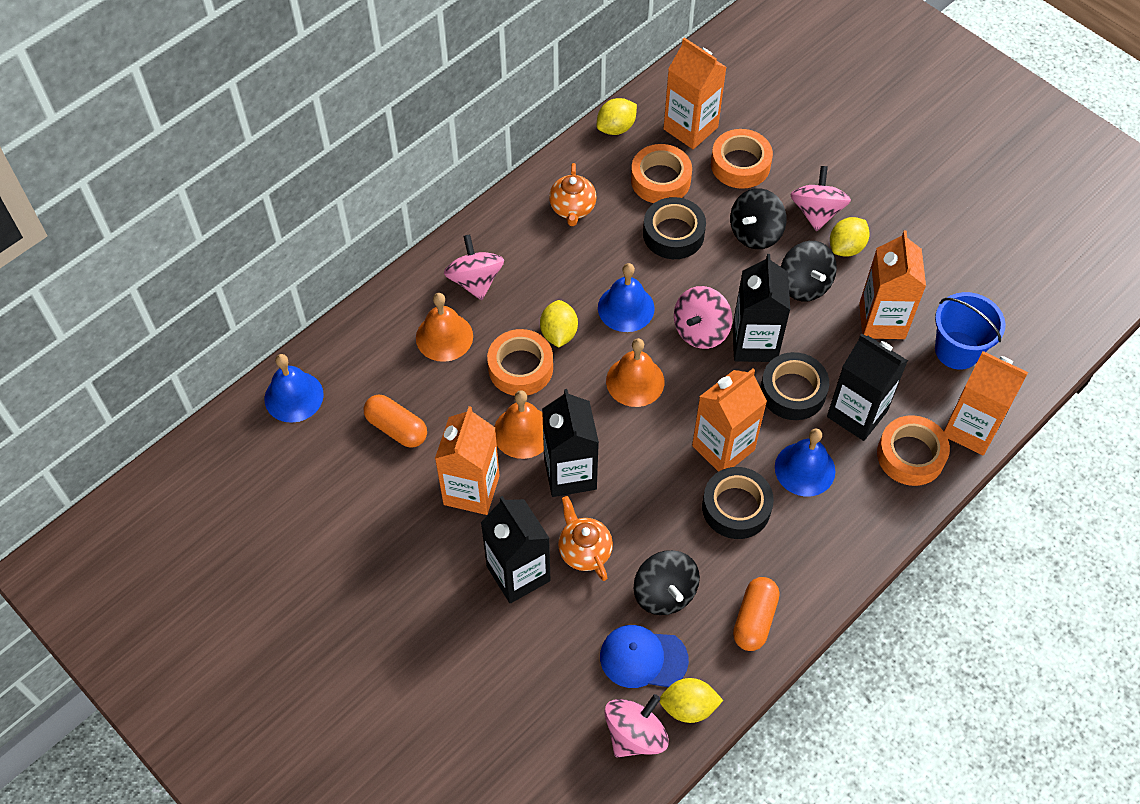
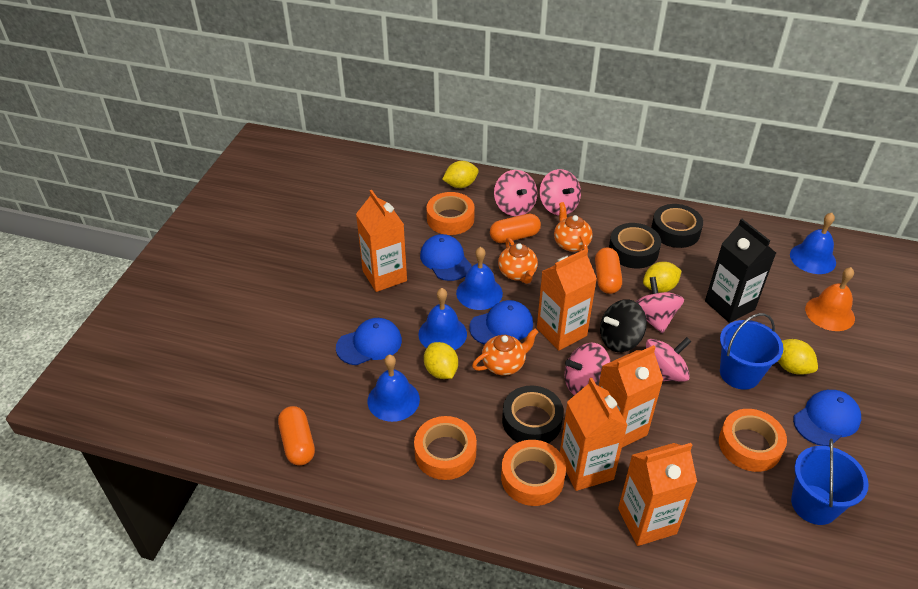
black carton: [481,496,551,603] [542,389,599,497] [733,254,790,362] [827,334,908,441] = 4 -> [705,219,776,323] = 1
black spinning top: [634,550,700,615] [730,188,787,249] [781,241,837,301] = 3 -> [600,299,647,352] = 1
blue bell: [264,354,324,423] [598,263,655,332] [775,428,835,496] = 3 -> [368,355,420,422] [418,288,467,350] [456,247,503,310] [790,213,836,274] = 4
blue bucket: [935,292,1006,370] = 1 -> [720,313,783,390] [791,439,869,525] = 2
blue cap: [600,625,689,688] = 1 -> [336,318,402,365] [420,234,472,281] [469,300,533,345] [793,390,861,446] = 4
orange bell: [416,293,473,362] [494,390,544,459] [606,338,664,407] = 3 -> [805,267,855,331] = 1
orange capsule: [364,395,427,448] [733,577,779,651] = 2 -> [278,406,315,466] [490,213,541,243] [595,247,622,294] = 3
orange teapot: [549,163,597,226] [558,496,613,581] = 2 -> [472,329,538,376] [498,238,538,284] [554,202,593,252] = 3
pink spinning top: [444,234,504,300] [604,694,669,757] [674,286,732,349] [790,166,851,231] = 4 -> [494,170,537,216] [540,169,581,215] [565,343,610,395] [636,277,684,333] [646,337,691,382] = 5

